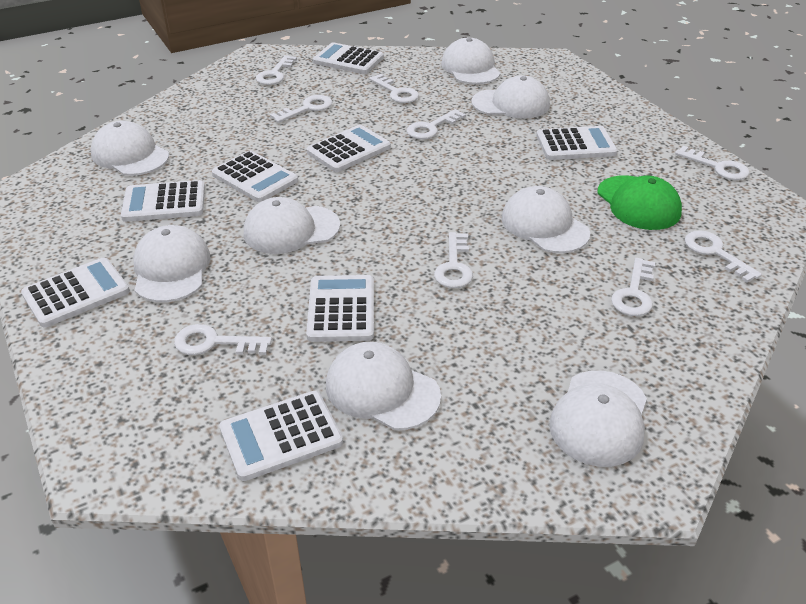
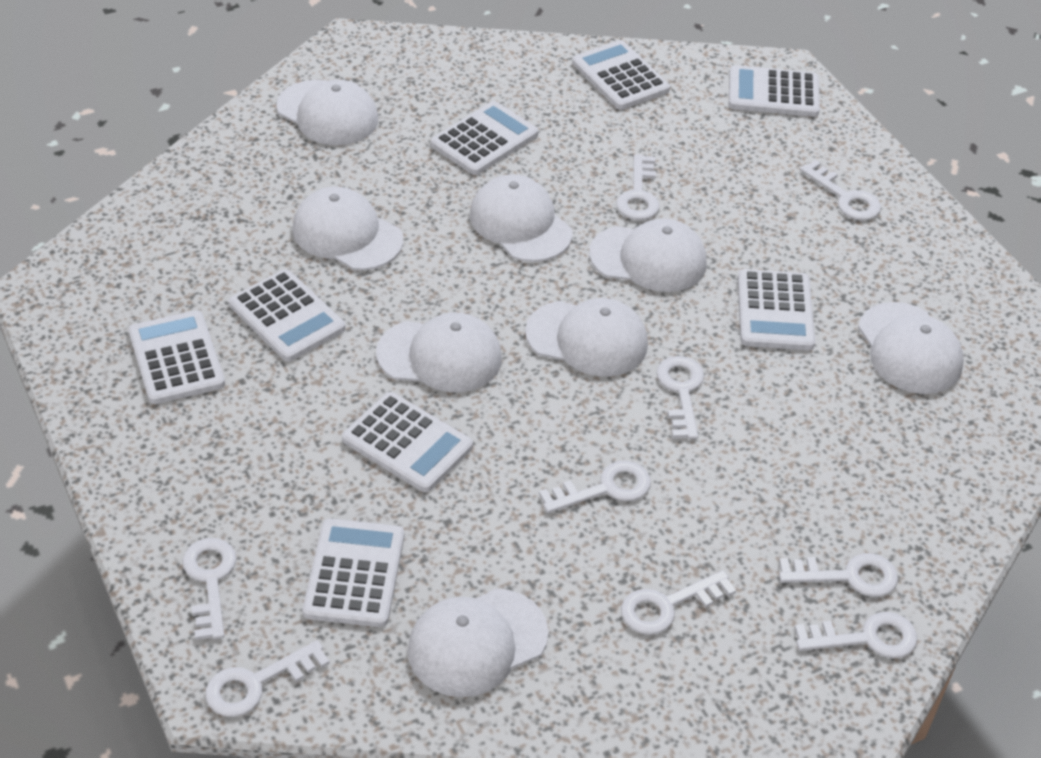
green cap: [597,175,682,230] = 1 -> none = 0

